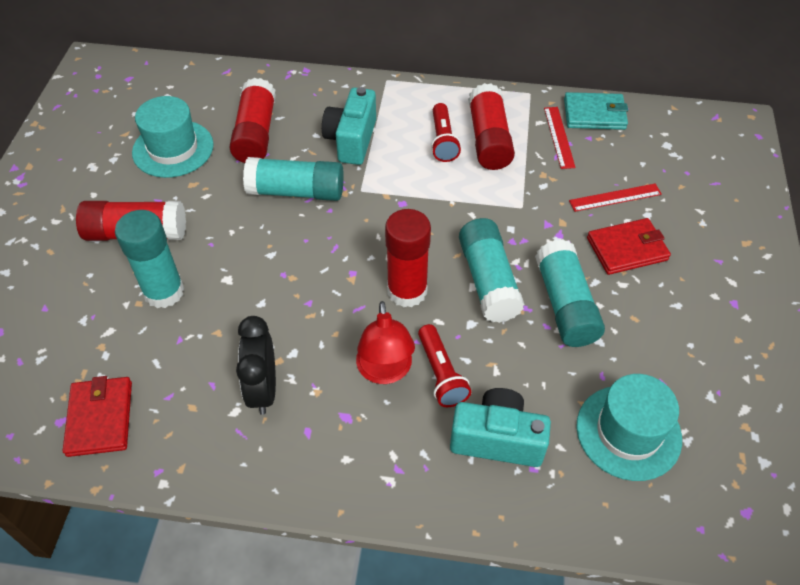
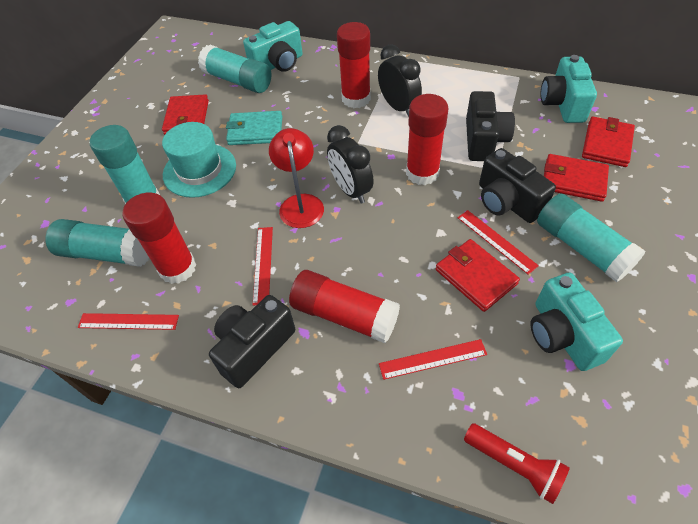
black camera: none = 0 -> [209,295,295,388] [466,91,515,161] [479,148,556,223] = 3
black clock: [236,316,276,415] = 1 -> [327,125,374,204] [378,44,422,117] = 2
red flashlight: [418,324,471,407] [431,103,461,162] = 2 -> [464,423,570,504] = 1
red ruler: [544,107,576,169] [569,183,662,212] = 2 -> [78,313,179,330] [253,227,273,305] [379,339,487,380] [457,210,539,274] = 4
red wallet: [63,376,132,457] [587,218,671,275] = 2 -> [162,94,209,135] [436,239,520,312] [544,154,609,202] [582,116,635,167] = 4
turquoise camera: [322,87,376,165] [450,388,551,467] = 2 -> [243,21,302,72] [530,273,623,371] [541,55,597,123] = 3
turquoise hat: [132,96,214,178] [576,374,682,481] = 2 -> [162,122,236,198] = 1

